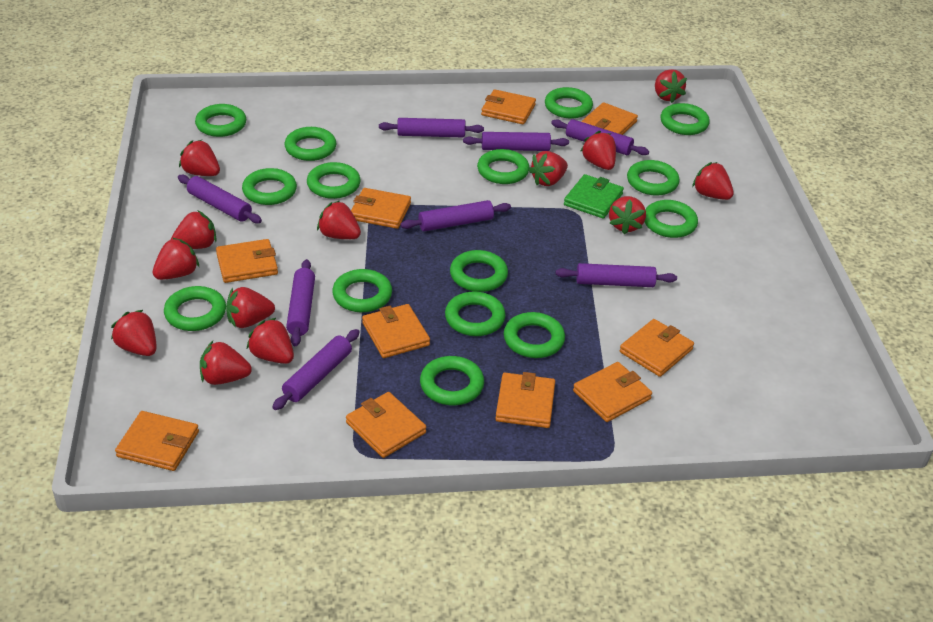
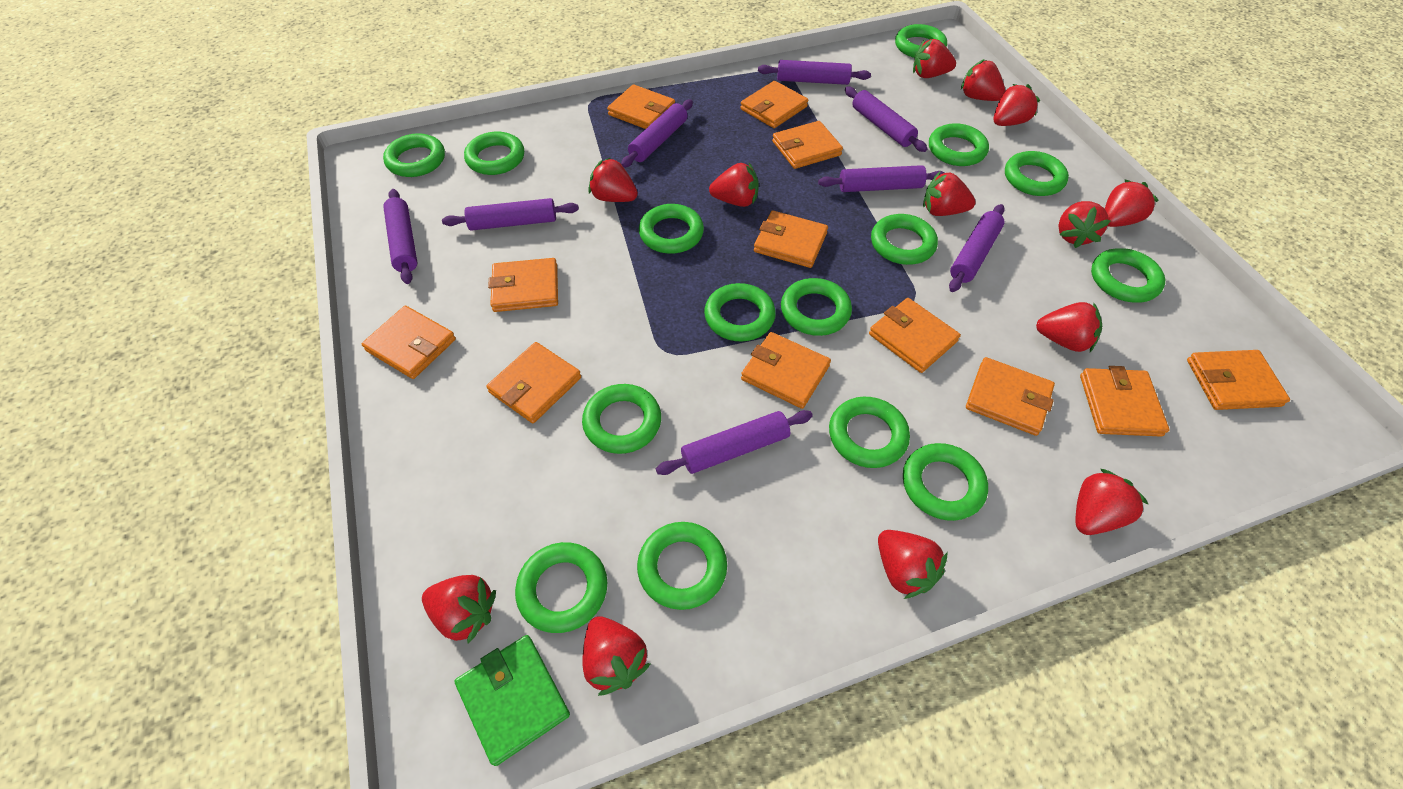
orange wallet: [115,411,199,471] [216,239,278,283] [346,392,426,458] [351,188,411,229] [362,304,430,358] [481,89,536,124] [495,372,555,428] [573,362,652,422] [581,102,638,135] [619,319,694,377] = 10 -> [362,306,456,379] [486,342,581,423] [488,258,558,312] [607,84,675,129] [740,81,808,128] [741,332,831,409] [754,210,828,268] [772,121,843,169] [869,298,961,373] [966,357,1055,436] [1080,366,1169,437] [1187,350,1290,410] = 12

